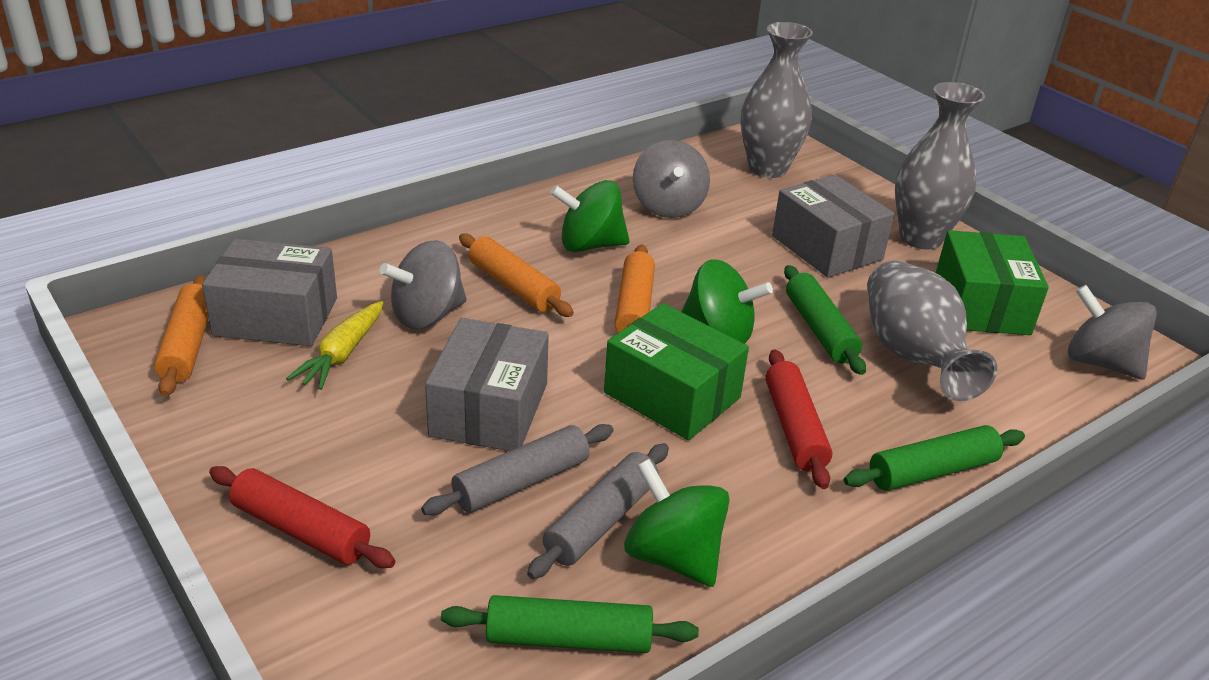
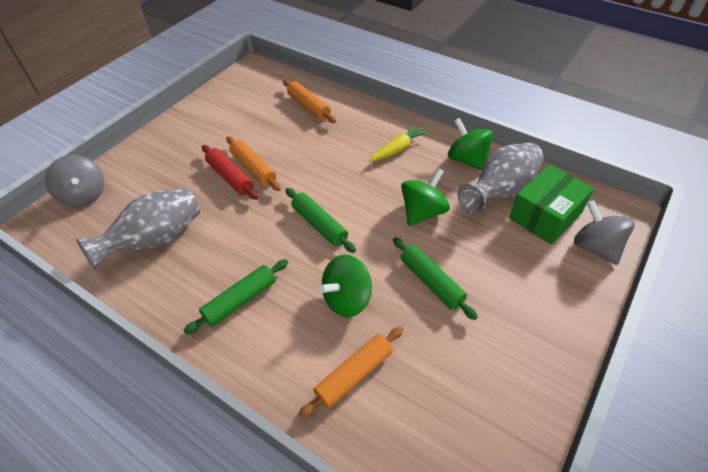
green box: [604,303,749,440] [936,230,1049,335] = 2 -> [509,164,594,245] = 1
grey box: [202,238,337,346] [425,318,549,451] [772,175,894,278] = 3 -> none = 0
grey rolling pin: [421,424,614,515] [527,443,669,579] = 2 -> none = 0
grey spinning top: [380,240,467,329] [633,140,710,218] [1068,285,1157,380] = 3 -> [45,155,104,207] [574,200,635,265] = 2
grey vase: [741,22,813,178] [867,260,997,401] [895,82,985,249] = 3 -> [76,188,200,270] [458,142,544,214] = 2
red rolling pin: [209,466,395,568] [765,349,832,489] = 2 -> [202,145,258,200] = 1

